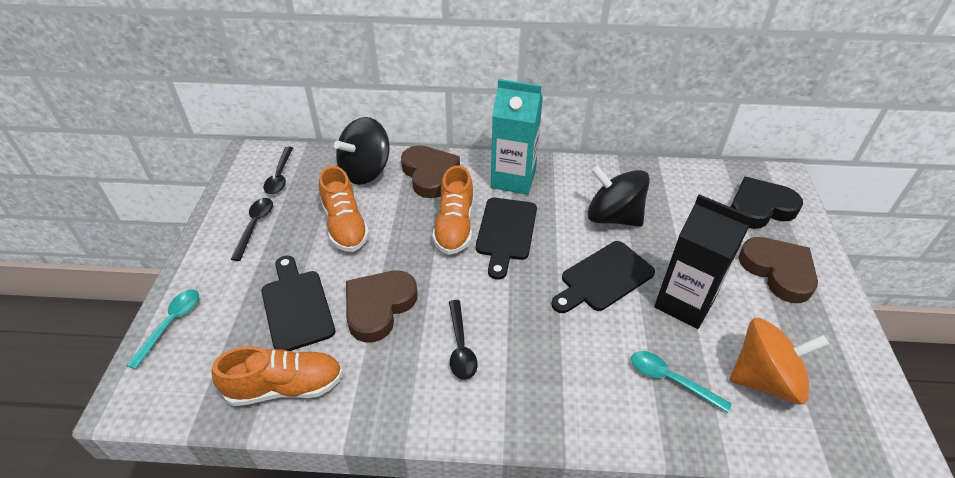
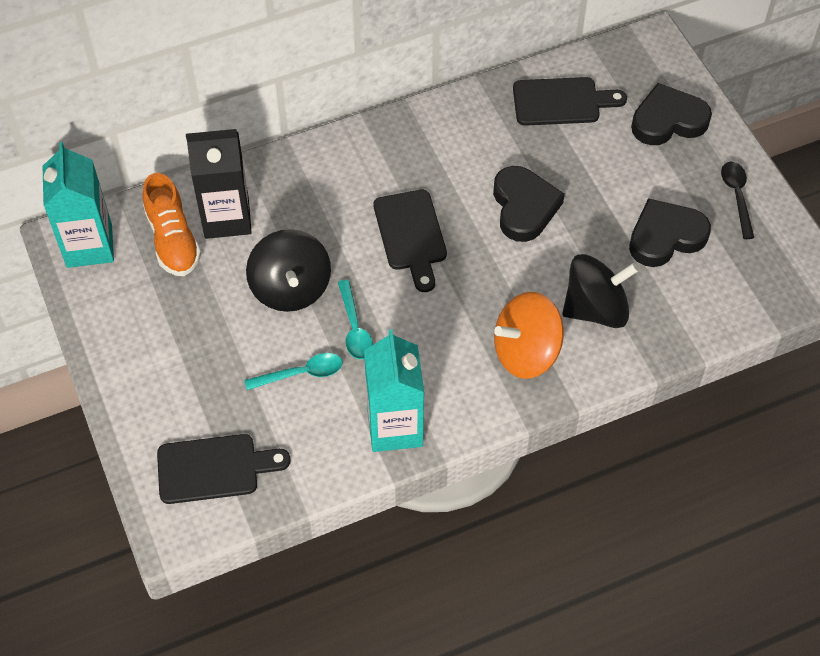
black heart: [731,177,803,229] = 1 -> [493,166,565,242] [629,198,711,267] [631,83,712,145] = 3
black spoon: [231,198,273,261] [263,147,293,194] [449,300,478,380] = 3 -> [721,162,755,239] = 1
brown heart: [346,270,417,342] [401,145,460,198] [738,237,818,303] = 3 -> none = 0
orange shoe: [212,346,343,406] [319,166,369,252] [432,165,474,255] = 3 -> [143,173,201,276] = 1
turquoise carton: [491,79,543,195] = 1 -> [43,142,114,268] [364,329,424,452] = 2

